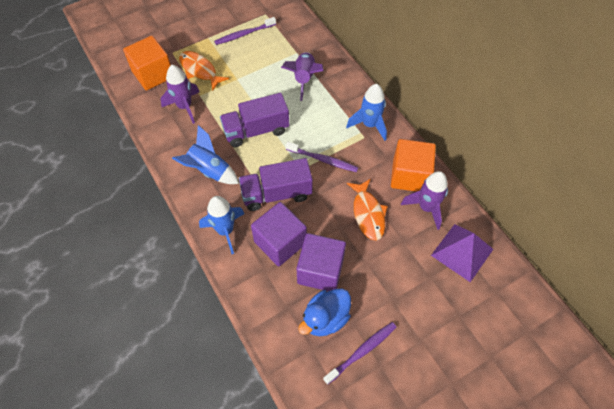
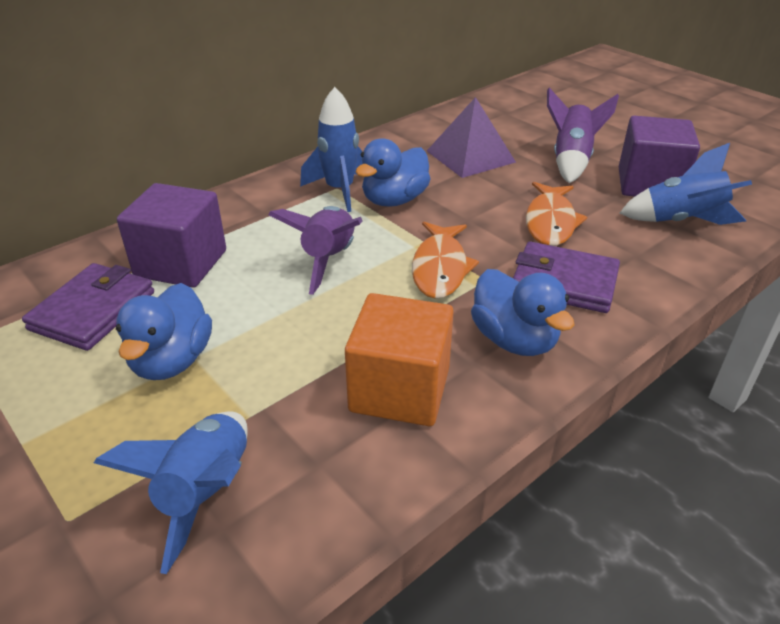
blue duck: [298,289,351,336] = 1 -> [116,283,212,380] [356,138,431,207] [471,269,574,356] = 3
orange cube: [123,36,171,91] [391,139,436,192] = 2 -> [345,293,454,426] = 1
purple rocket: [160,65,200,124] [281,52,324,101] [401,171,448,230] = 3 -> [268,206,363,295] [547,87,619,183] = 2
purple toothbrush: [214,17,276,45] [286,142,358,172] [323,322,396,385] = 3 -> none = 0
purple truck: [220,93,289,147] [239,158,313,211] = 2 -> none = 0
purple wallet: none = 0 -> [22,263,154,351] [513,242,620,313] = 2

